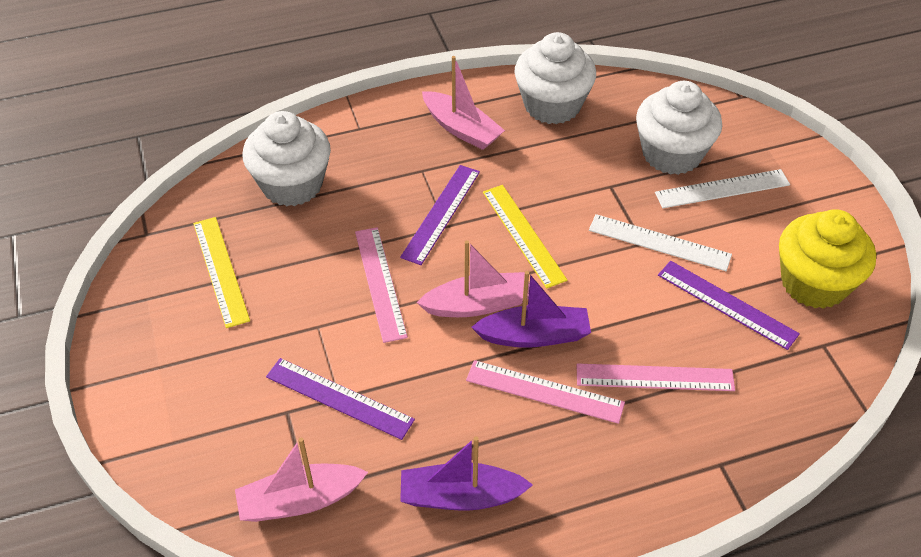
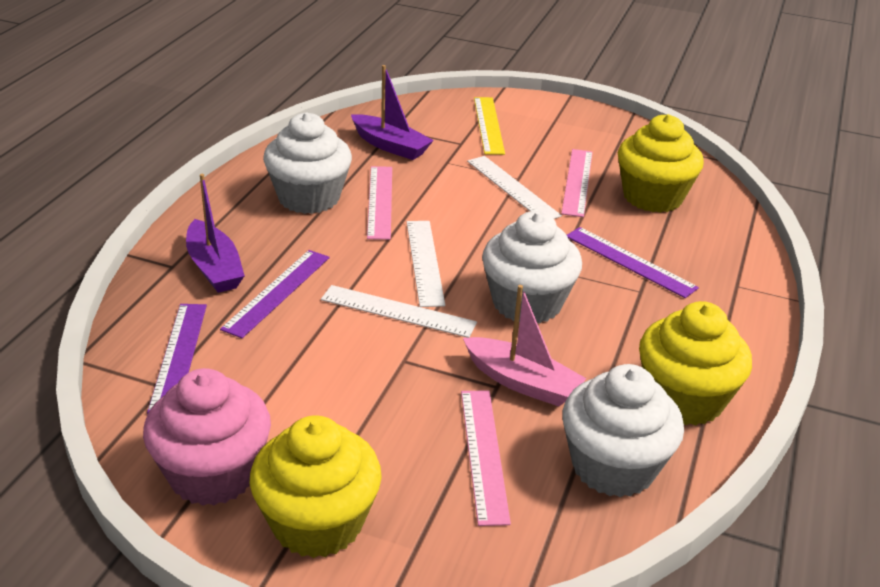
pink boat: [235,437,368,522] [416,240,530,317] [422,56,505,150] = 3 -> [463,285,587,407] = 1
pink cupcake: none = 0 -> [143,368,271,506] = 1
white ruler: [589,214,732,271] [655,169,790,208] = 2 -> [321,285,477,338] [407,221,445,307] [467,156,562,219] = 3
yellow cupcake: [779,209,876,309] = 1 -> [250,415,382,558] [618,114,704,213] [639,301,752,426] = 3
yellow ruler: [193,217,250,328] [483,185,567,289] = 2 -> [474,97,505,155] = 1

